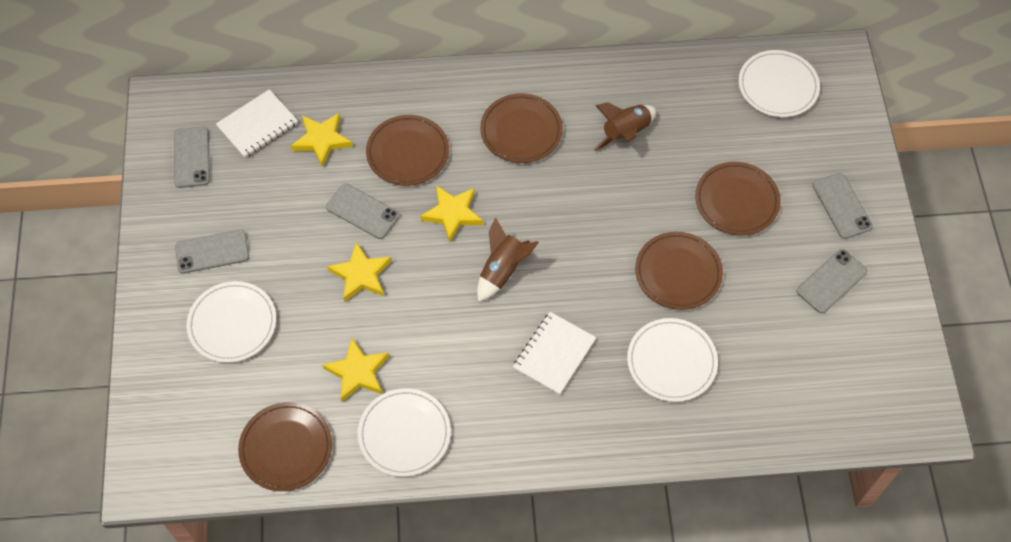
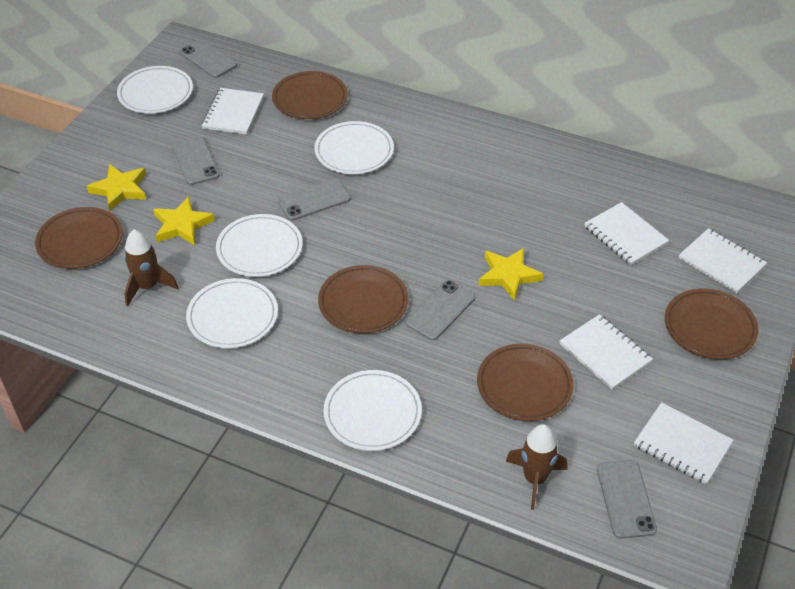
white notebook: [216,89,298,158] [513,312,596,395] = 2 -> [202,88,264,134] [560,314,653,390] [584,202,669,265] [634,402,733,484] [679,228,767,293] = 5
white plate: [187,281,276,363] [358,388,451,477] [627,318,718,402] [739,50,820,117] = 4 -> [117,66,193,114] [186,278,278,348] [216,214,303,277] [314,121,394,174] [323,370,422,451] = 5
yellow star: [291,113,353,167] [322,338,389,402] [327,242,392,302] [420,185,483,243] = 4 -> [87,164,146,211] [153,196,215,245] [478,248,543,301] = 3

